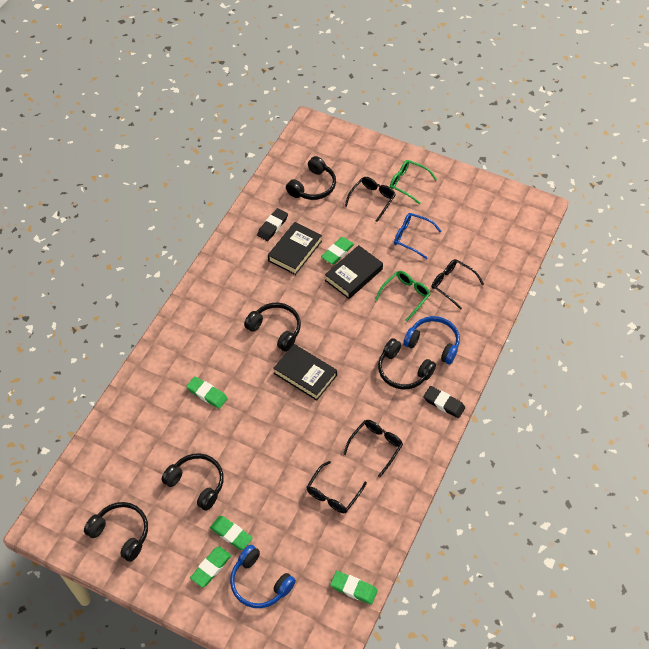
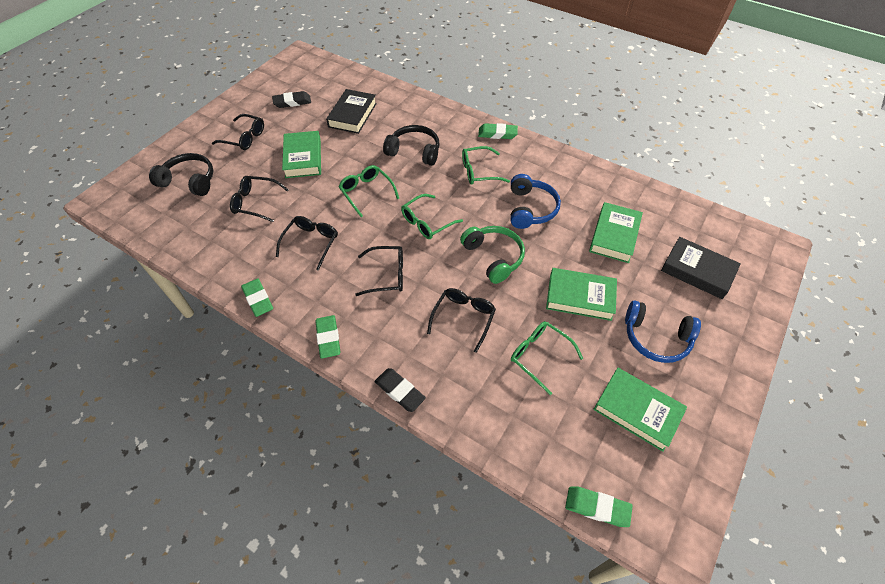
black book: [268,222,322,275] [273,344,337,401] [325,245,383,299] = 3 -> [326,89,377,134] [661,237,741,299] = 2
black glasses: [307,461,367,513] [343,420,403,478] [345,177,396,222] [432,259,484,310] = 4 -> [212,114,264,150] [230,176,289,222] [276,216,338,271] [355,246,403,296] [427,288,496,353] = 5
black headphones: [84,502,148,562] [161,453,224,511] [244,303,301,352] [286,156,336,200] [378,338,436,389] = 5 -> [149,153,213,196] [383,125,440,166] = 2
blue glasses: [394,213,441,259] = 1 -> none = 0
green book: none = 0 -> [282,131,321,178] [546,268,617,321] [589,202,643,263] [593,368,687,452] = 4
green eraser: [186,376,228,409] [190,546,231,587] [210,516,253,550] [321,237,354,264] [330,571,378,605] = 5 -> [241,279,273,317] [315,315,340,359] [478,123,518,139] [565,487,633,527] = 4
green glasses: [375,271,430,321] [390,160,437,205] = 2 -> [339,165,399,217] [401,194,463,239] [462,146,510,185] [511,321,583,395] = 4
green headphones: none = 0 -> [460,226,525,284] = 1

